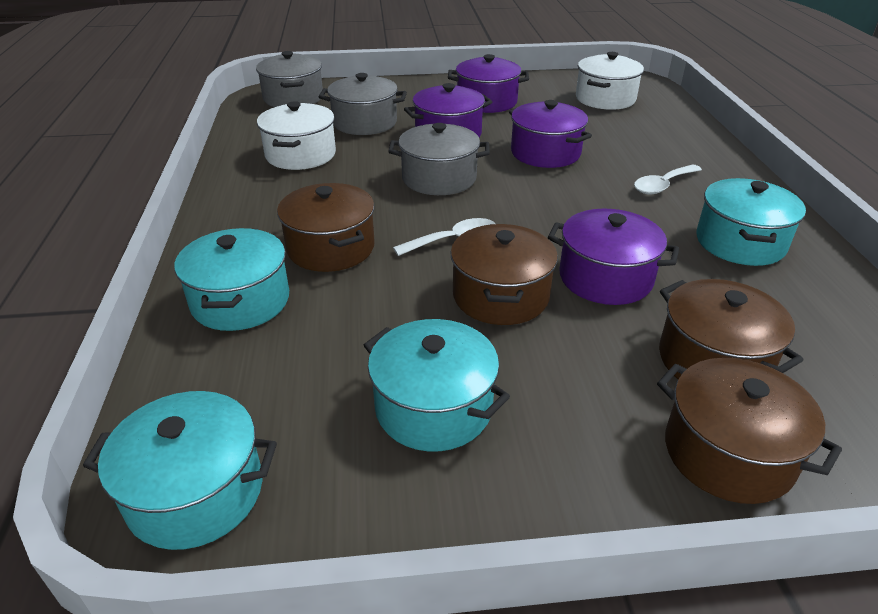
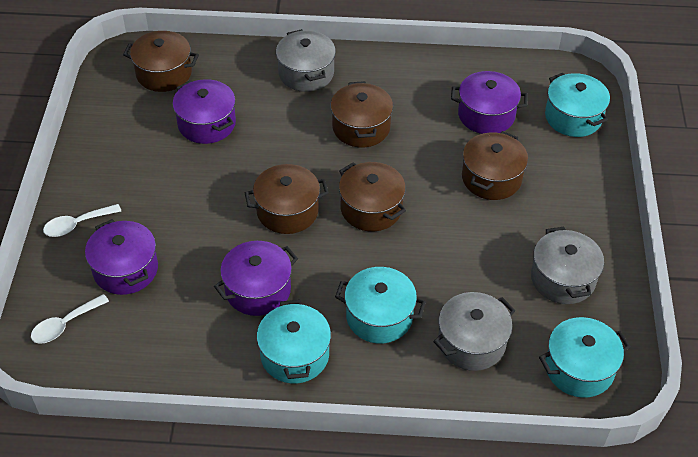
brown pot: [277,183,375,272] [451,224,558,325] [657,358,842,504] [659,279,803,379] = 4 -> [123,31,199,92] [245,164,329,234] [331,81,393,148] [339,162,406,231] [462,131,528,200] = 5
white pot: [257,101,336,170] [576,52,644,110] = 2 -> none = 0

